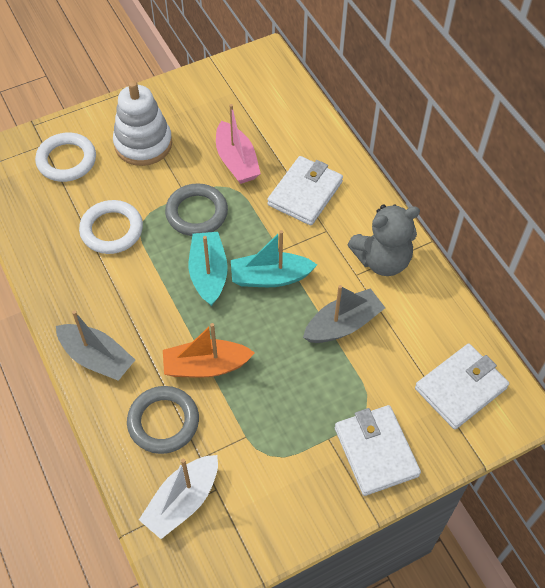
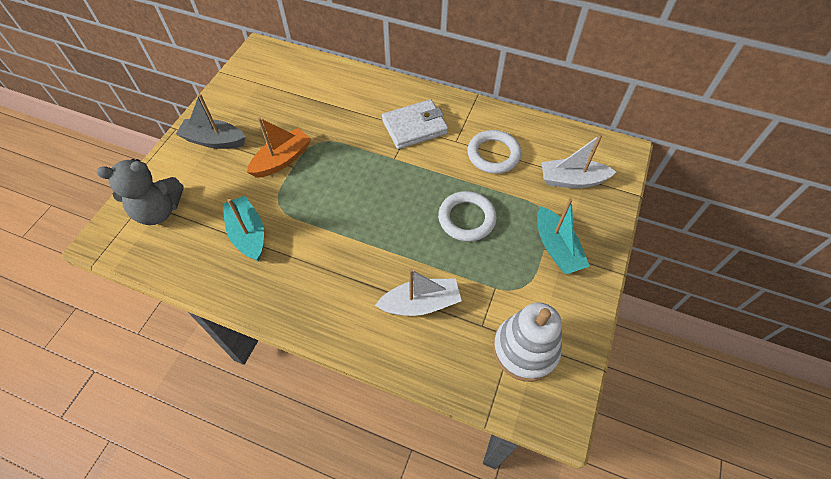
grey boat: [56,310,135,381] [303,285,385,343] = 2 -> [176,94,246,149] = 1
grey ring: [127,386,199,454] [165,183,228,236] = 2 -> none = 0
pink boat: [216,104,261,184] = 1 -> none = 0
white boat: [139,455,218,539] = 1 -> [375,269,462,316] [541,134,616,188] = 2
white wallet: [267,156,343,225] [335,405,421,496] [415,344,509,430] = 3 -> [382,99,448,149] = 1

